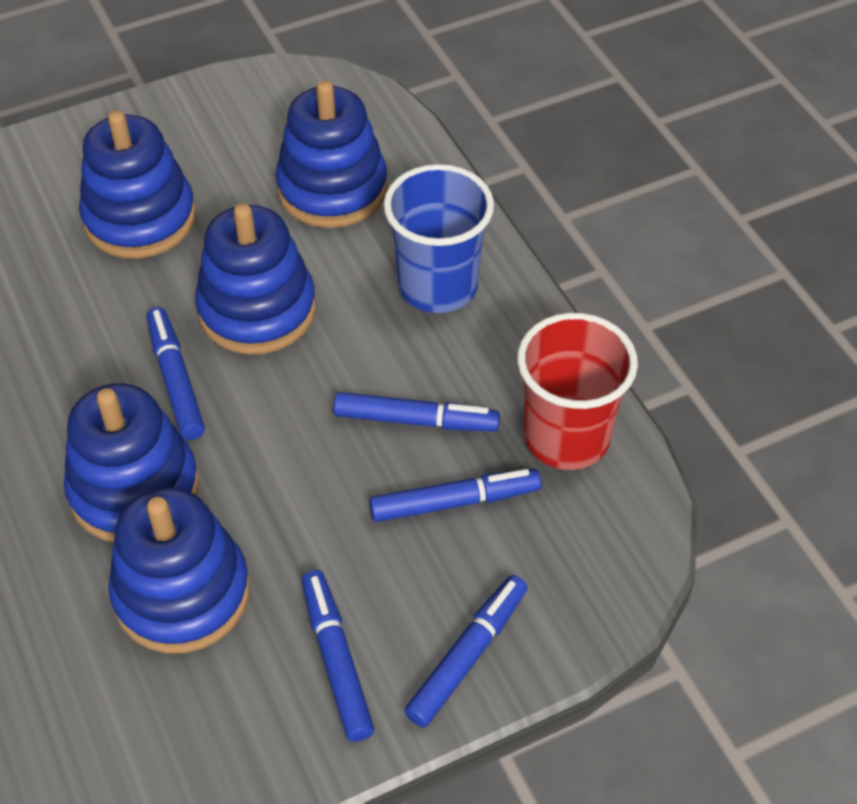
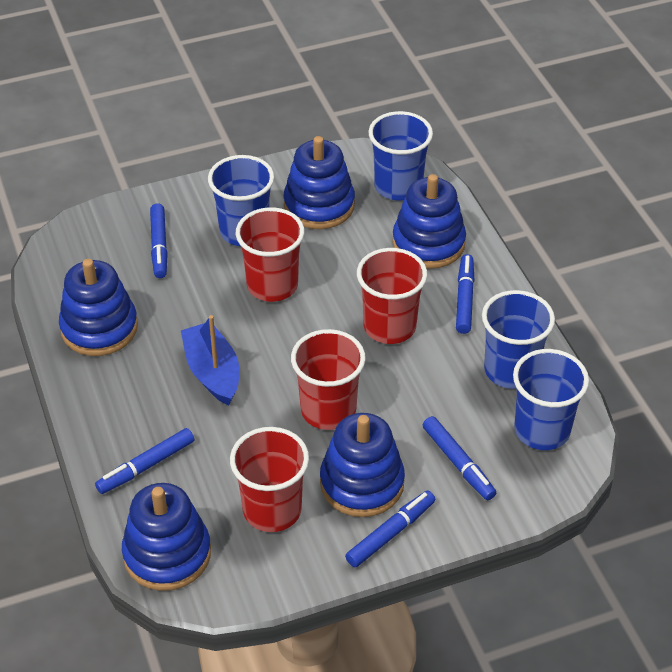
blue boat: none = 0 -> [181,315,239,405] = 1
blue cup: [383,164,494,313] = 1 -> [208,155,274,246] [368,111,433,200] [482,290,555,389] [513,349,589,450] = 4
red cup: [517,313,638,470] = 1 -> [230,427,309,532] [236,207,304,302] [291,329,366,430] [357,248,427,344] = 4

